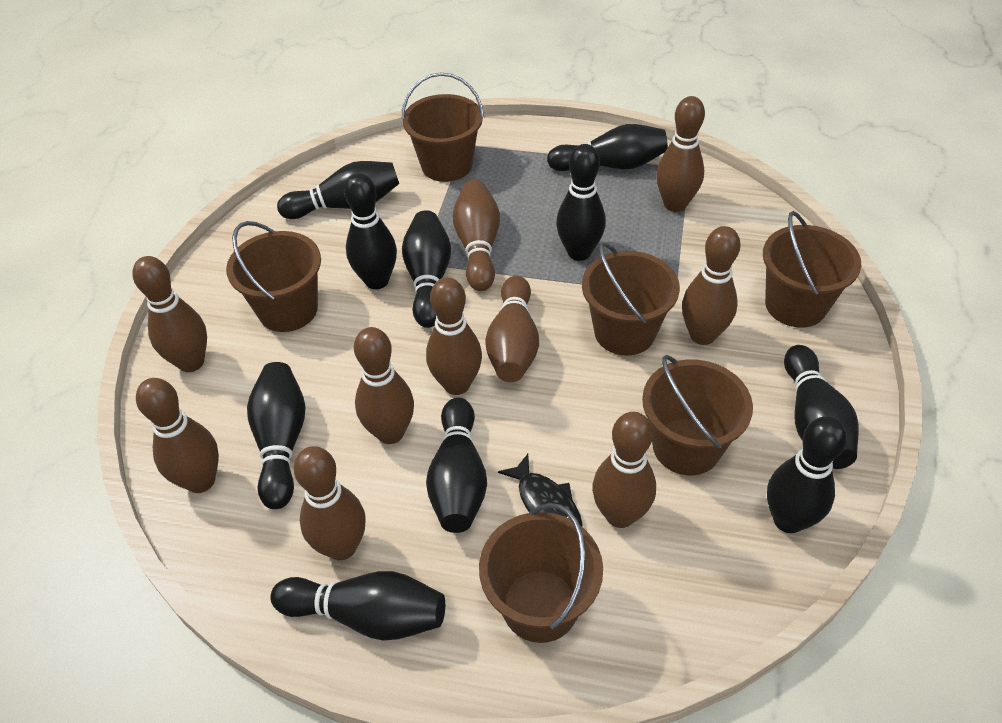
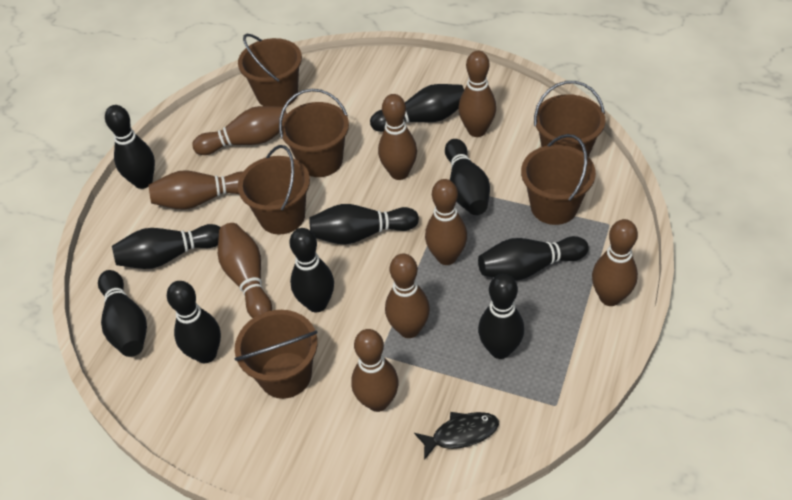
brown bowling pin: [133,256,207,372] [136,378,219,493] [294,446,366,560] [354,327,414,444] [426,277,482,395] [452,180,500,291] [485,276,539,382] [592,412,656,528] [656,96,705,212] [682,226,741,345] = 10 -> [149,171,243,210] [192,106,287,155] [218,223,272,318] [351,329,399,412] [378,94,417,180] [385,253,430,338] [425,179,467,265] [458,51,496,137] [592,219,638,306] = 9

